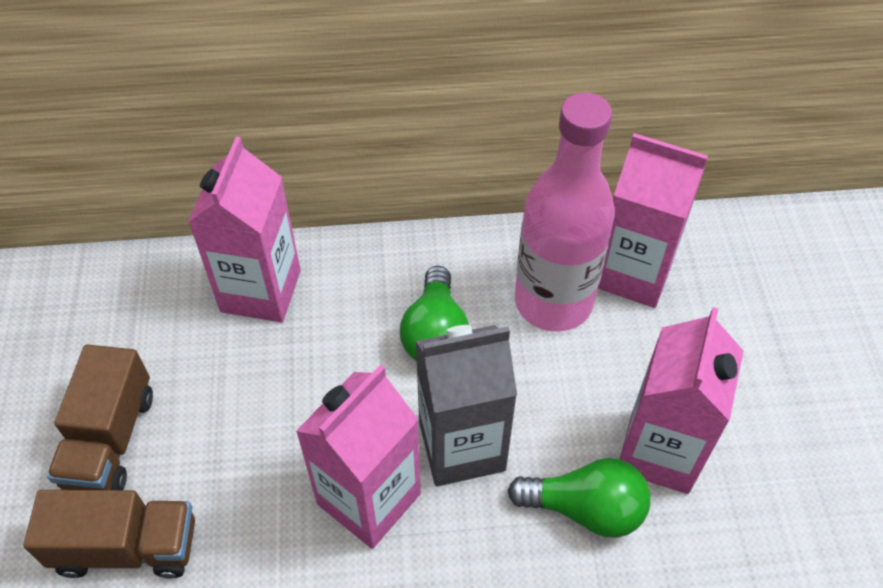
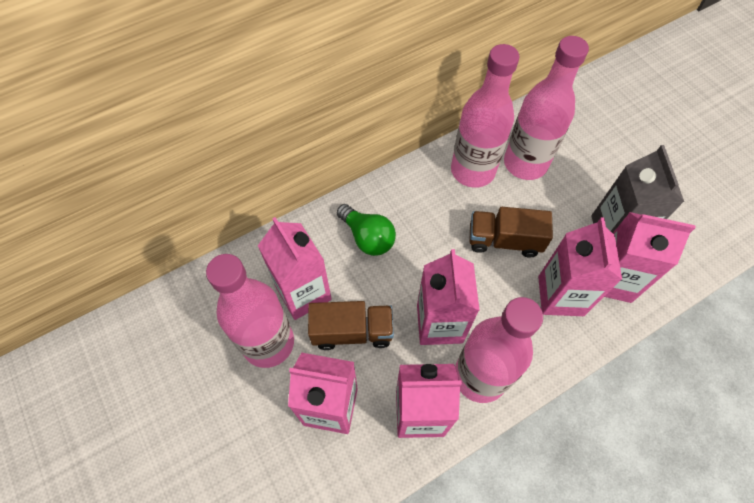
green light bulb: [400,266,469,361] [508,458,651,538] = 2 -> [337,204,396,256] = 1
pink bottle: [515,92,615,332] = 1 -> [206,254,294,368] [451,44,520,188] [455,297,543,403] [504,36,589,180] = 4
pink carton: [188,137,301,322] [296,364,421,549] [598,133,708,308] [620,307,744,494] = 4 -> [258,217,332,320] [288,352,358,434] [396,364,462,438] [417,249,480,345] [538,217,622,316] [604,212,695,303] = 6

